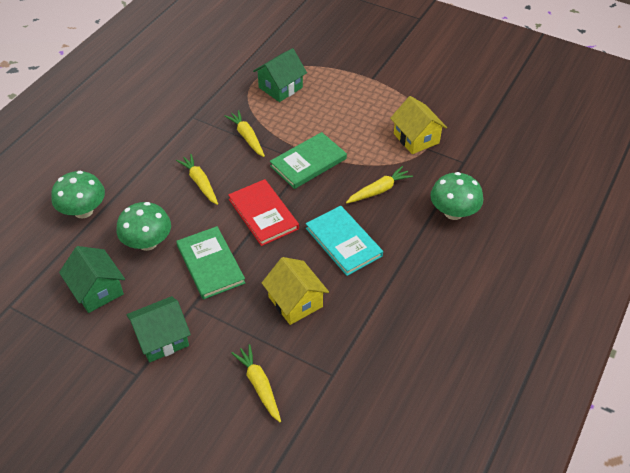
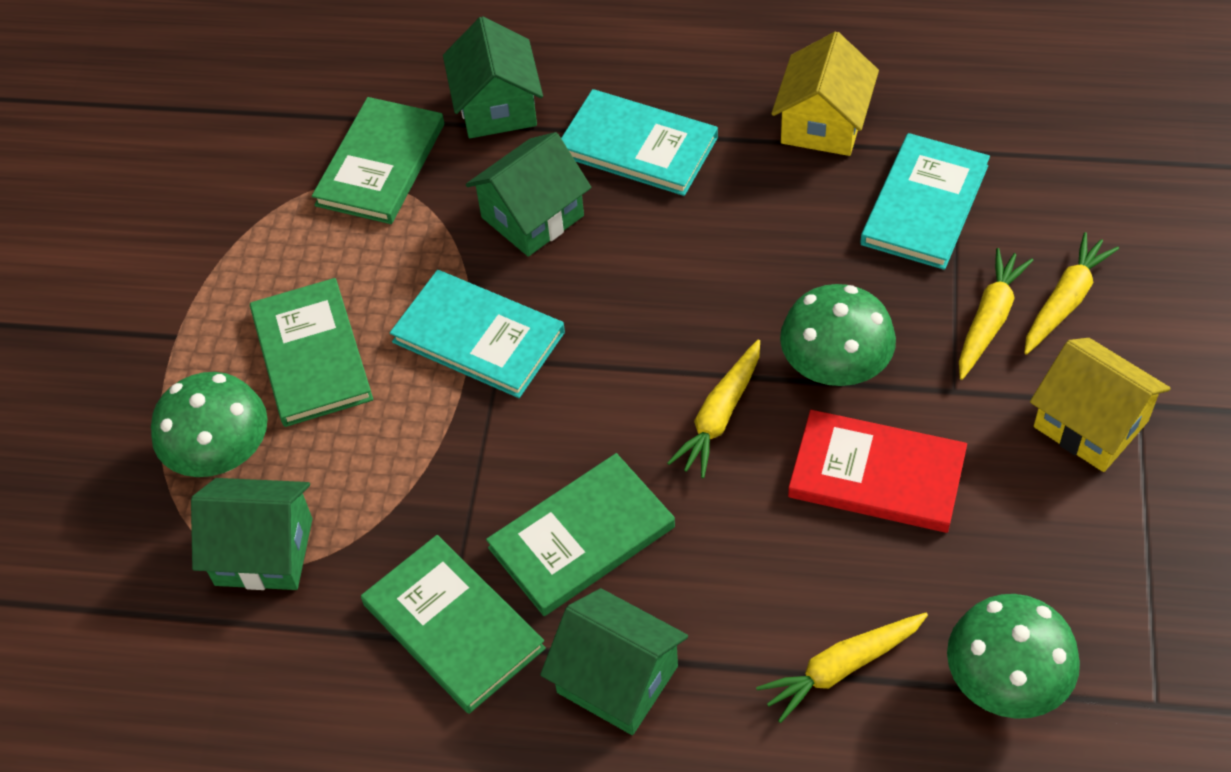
green book: [176,226,245,300] [270,132,347,189] = 2 -> [250,278,373,427] [312,97,444,224] [361,535,546,714] [486,453,675,616] = 4
green house: [59,246,125,313] [127,296,191,363] [253,48,307,102] = 3 -> [191,478,312,590] [443,16,543,138] [466,132,591,257] [540,588,688,735] = 4
turquoise book: [306,206,383,276] = 1 -> [390,270,565,398] [561,89,718,196] [860,133,990,270] = 3

